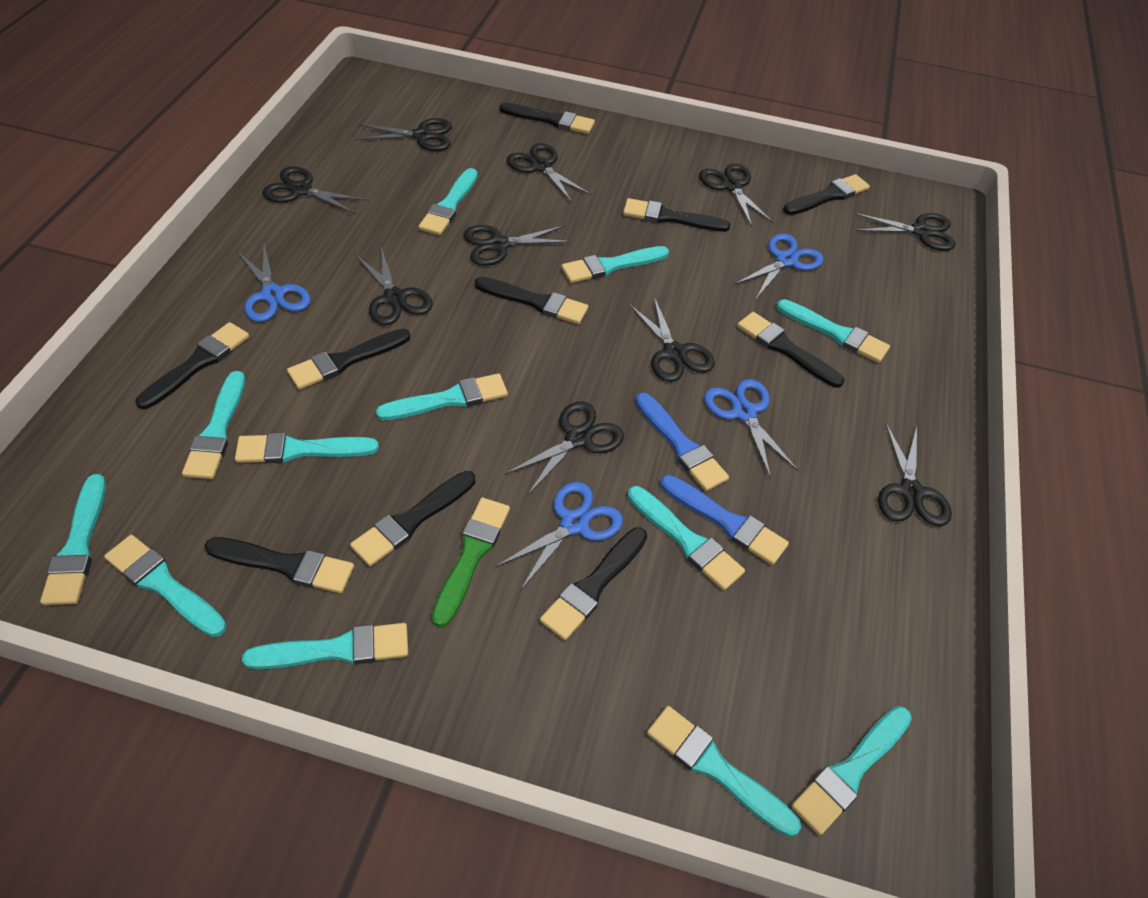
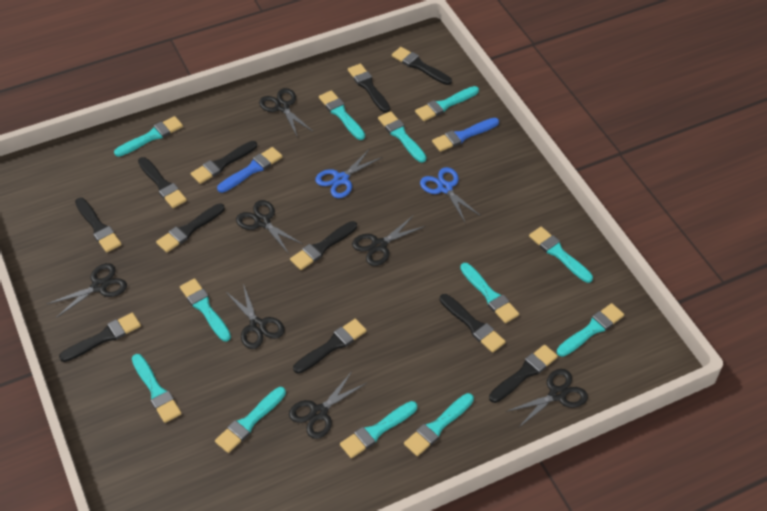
black brush: [136,322,249,409] [204,537,354,593] [287,329,411,389] [350,471,475,566] [475,277,588,324] [500,103,595,134] [540,527,647,640] [623,198,730,232] [737,312,844,388] [783,174,870,215] = 10 -> [59,313,141,362] [75,198,122,252] [138,157,187,208] [156,203,225,253] [191,141,257,184] [290,221,357,270] [293,319,367,374] [348,64,390,113] [392,47,452,85] [440,294,506,353] [489,345,558,403] = 11
black scissors: [262,166,369,214] [355,247,433,325] [356,118,452,151] [463,225,572,266] [505,401,624,495] [507,143,592,203] [629,297,715,382] [699,164,774,227] [854,213,955,251] [878,422,952,526] = 10 -> [47,263,127,318] [225,284,285,349] [236,200,302,254] [259,88,313,138] [289,372,367,439] [352,215,425,266] [506,369,588,428] = 7
blue scissors: [237,244,310,322] [495,482,623,591] [704,379,799,478] [734,234,824,299] = 4 -> [315,148,382,198] [420,167,481,222] = 2
green brush: [432,498,510,627] = 1 -> none = 0

